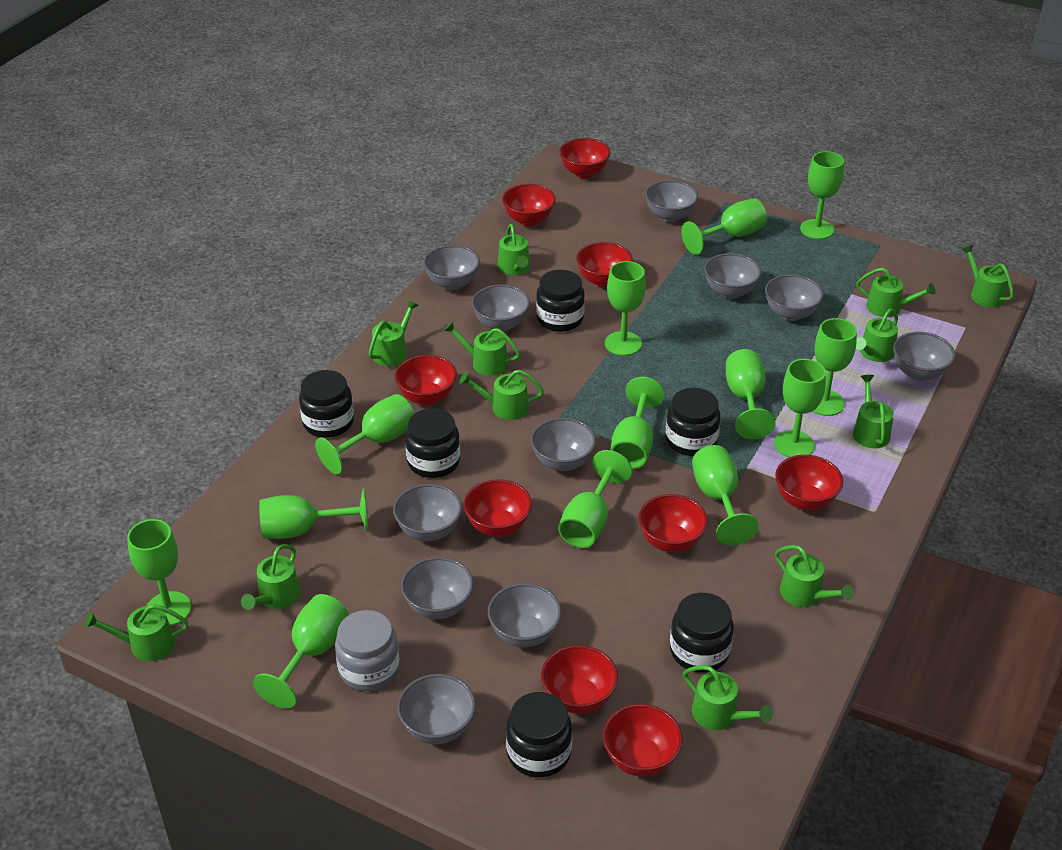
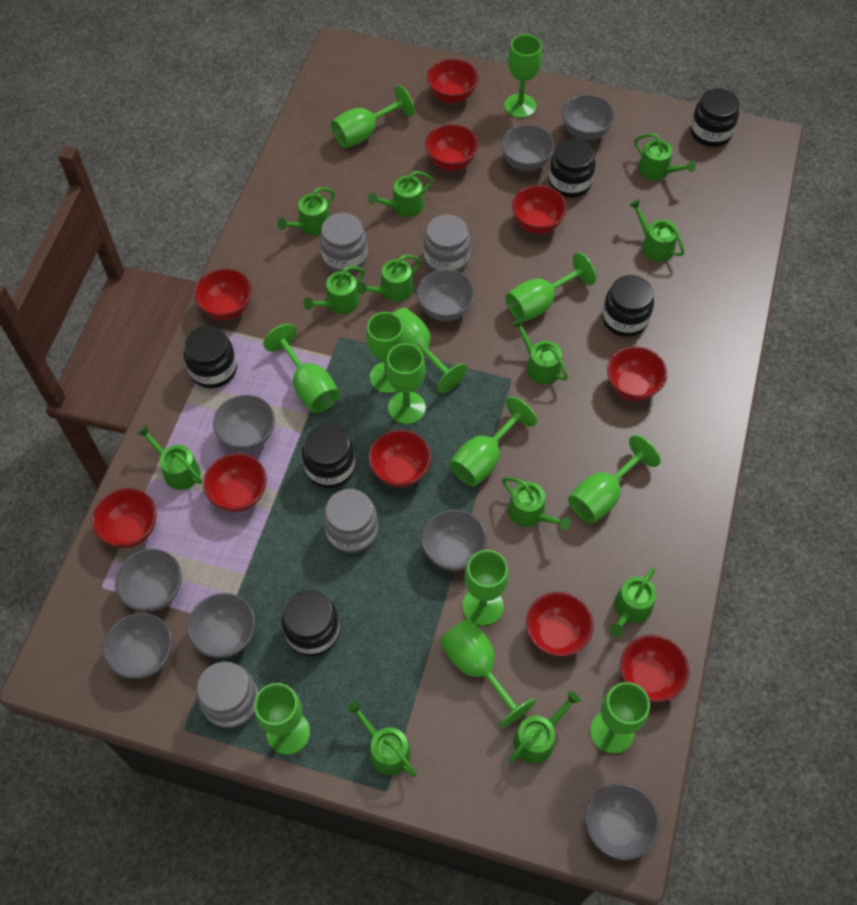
grey bowl: [393,484,462,541] [397,674,476,744] [401,557,474,619] [423,245,480,290] [472,284,530,331] [488,583,561,647] [531,418,596,471] [645,180,698,222] [704,253,761,299] [765,274,824,321] [893,332,955,381] = 11 -> [103,613,172,679] [115,549,182,612] [187,593,255,658] [213,395,275,451] [417,270,475,321] [422,510,487,571] [501,125,555,171] [562,95,615,140] [585,784,659,860] = 9
grey jar: [335,610,400,691] = 1 -> [197,661,258,728] [320,213,367,273] [323,489,378,553] [424,214,470,272] = 4
red bowl: [395,355,457,405] [463,479,532,537] [502,184,556,226] [541,645,618,714] [559,138,610,178] [576,242,633,287] [602,704,683,777] [638,494,708,552] [775,455,843,510] = 9 -> [92,488,157,548] [194,269,252,320] [203,453,267,512] [368,430,431,487] [425,124,478,171] [427,59,478,103] [512,185,567,234] [526,592,594,657] [607,346,667,401] [620,635,689,702] = 10

